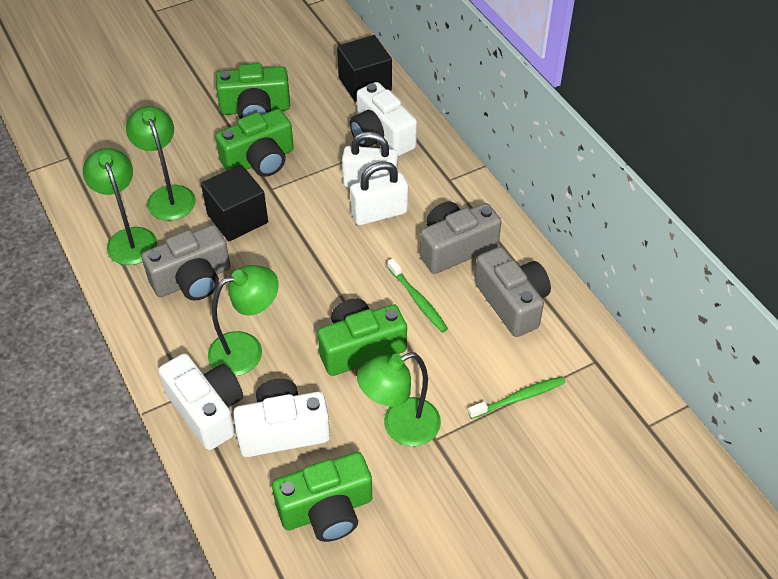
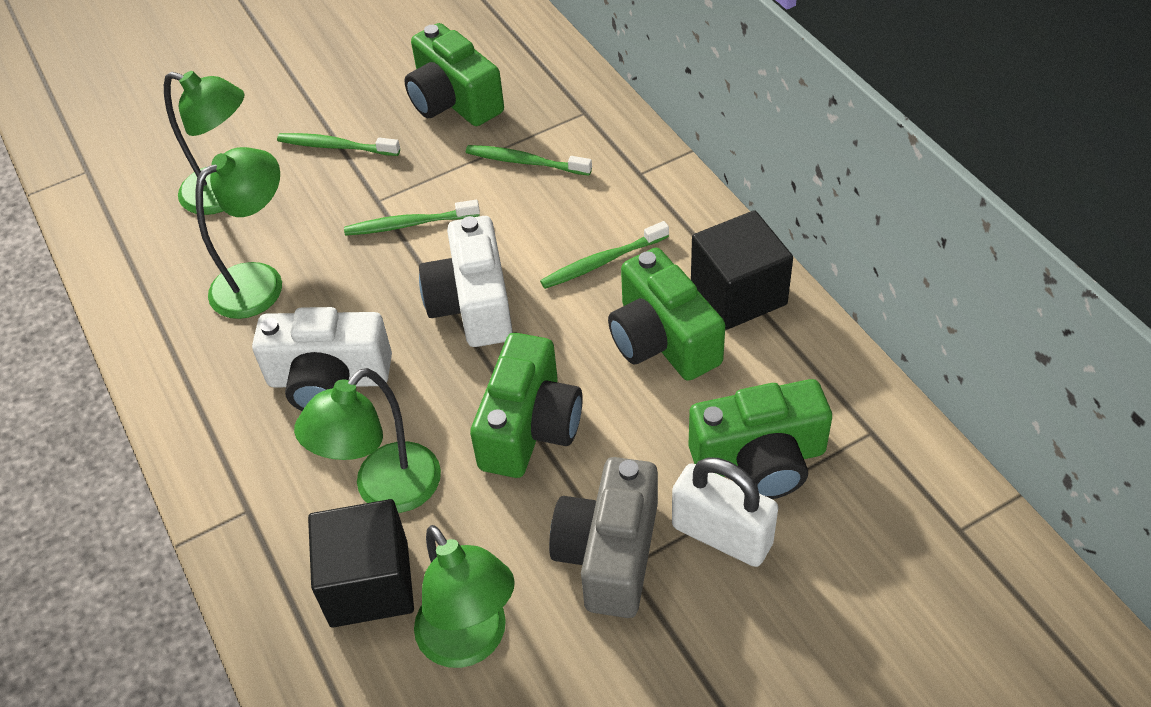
green toothbrush: [387,258,448,332] [468,376,566,419] = 2 -> [277,133,400,156] [344,200,480,236] [466,145,592,176] [540,221,669,289] = 4
grey camera: [142,225,231,301] [420,201,502,274] [474,247,551,337] = 3 -> [549,457,658,618] = 1
white camera: [159,354,243,450] [233,379,330,457] [350,82,417,157] = 3 -> [252,307,392,411] [419,216,513,347] = 2
white padlock: [342,131,398,188] [350,161,408,225] = 2 -> [672,457,778,567] = 1

